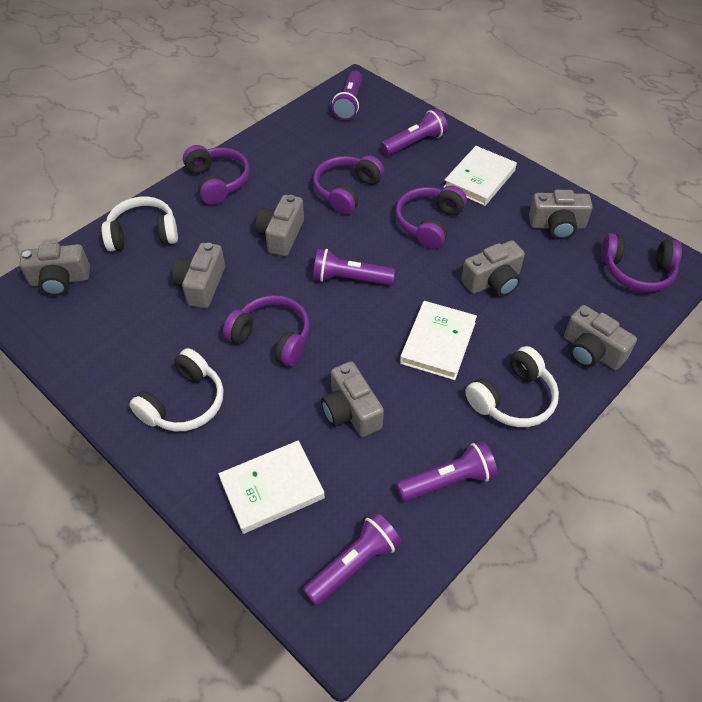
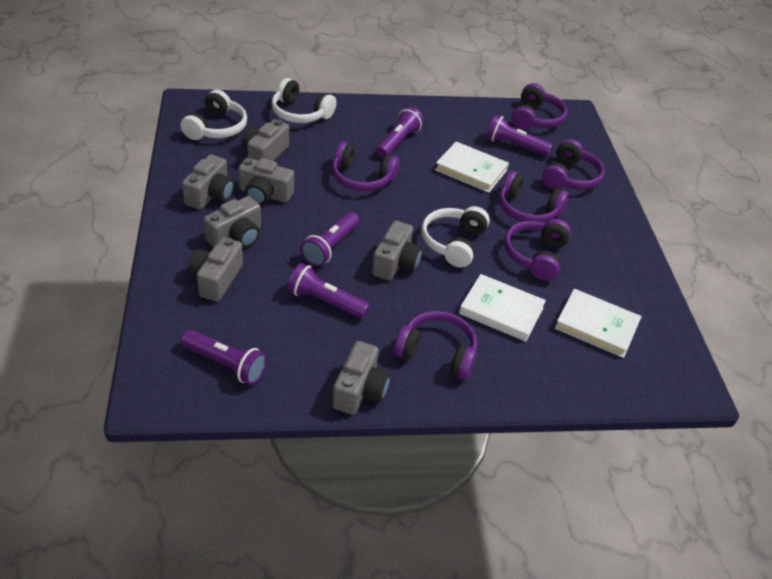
purple headphones: [183,145,250,205] [223,295,310,366] [313,155,384,215] [395,186,467,249] [601,233,682,292] = 5 -> [332,141,400,191] [394,311,477,380] [499,171,569,223] [504,219,571,281] [511,83,567,130] [542,139,605,190] = 6

